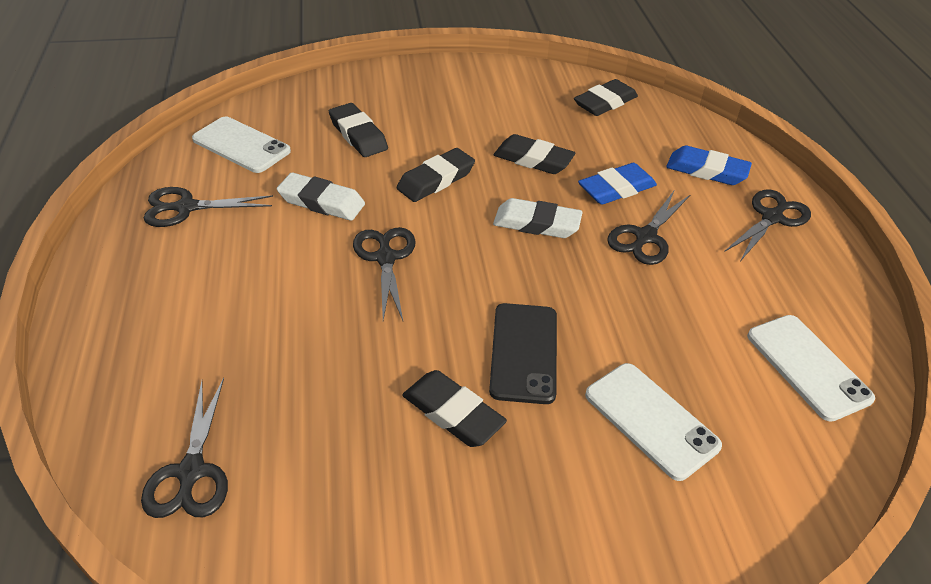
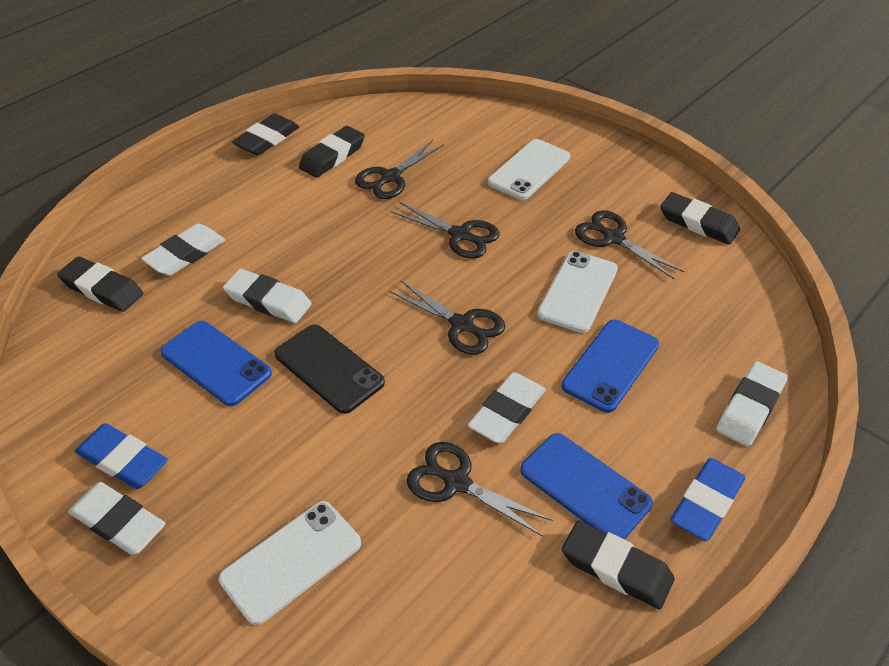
blue phone: none = 0 -> [160,321,272,406] [520,433,653,540] [562,320,659,413] = 3
white eraser: [277,173,365,221] [493,198,583,238] = 2 -> [68,482,165,555] [141,224,225,276] [223,269,312,323] [468,373,546,443] [716,361,788,446] = 5

